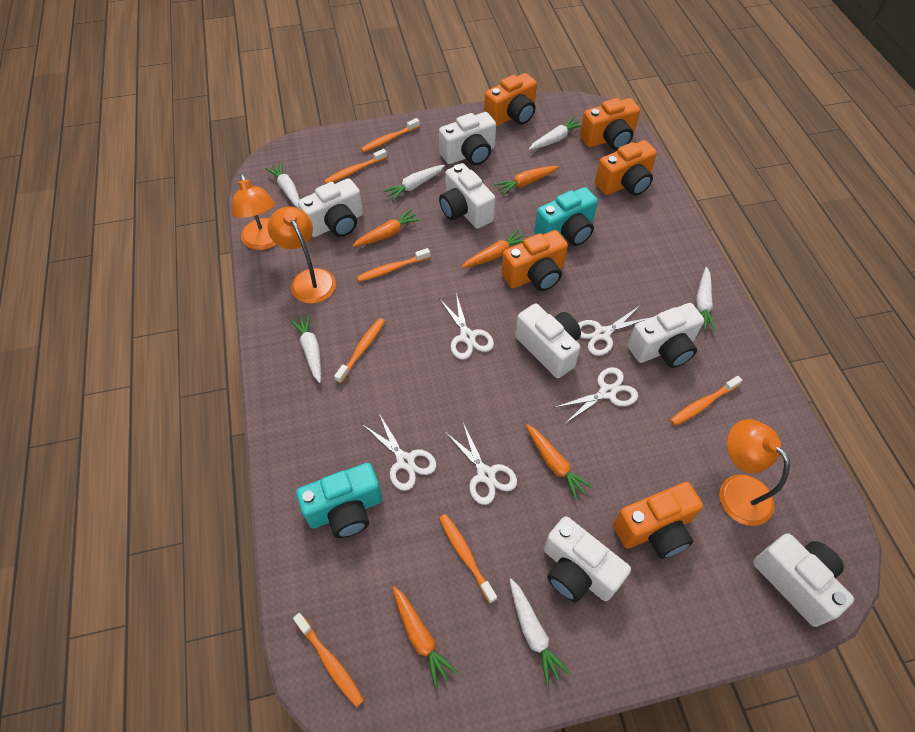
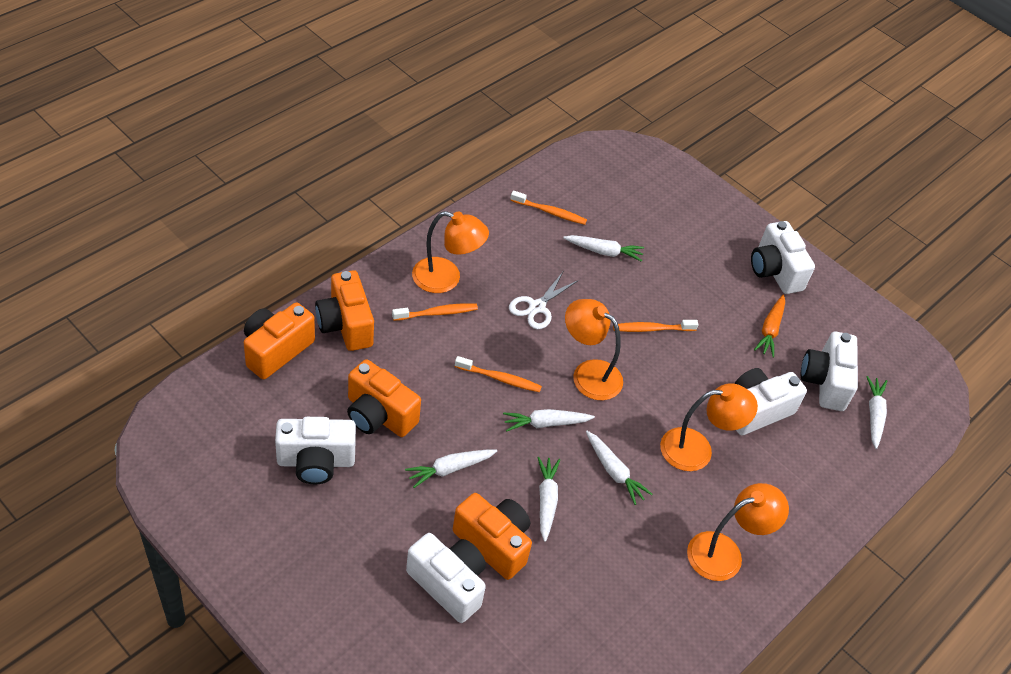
orange camera: [484,73,537,126] [501,230,568,291] [580,98,640,150] [595,140,657,196] [613,482,703,559] = 5 -> [244,302,315,379] [315,270,374,351] [347,359,421,437] [453,493,532,580] = 4
orange carrot: [352,209,421,247] [392,586,458,688] [462,229,524,268] [494,166,559,196] [526,424,594,500] = 5 -> [754,295,785,357] = 1
orange lamp: [232,173,276,250] [267,206,336,304] [719,419,790,526] = 3 -> [412,211,489,293] [565,299,623,400] [660,383,758,471] [687,483,789,581] = 4
orange toothbrush: [293,613,364,707] [324,149,387,184] [334,318,385,383] [357,248,430,282] [361,118,420,153] [439,514,497,603] [670,376,742,426] = 7 -> [392,303,478,321] [455,356,542,392] [510,191,587,225] [613,320,699,332] = 4
turquoise camera: [296,463,382,538] [534,187,598,246] = 2 -> none = 0
white camera: [298,178,363,237] [439,112,496,165] [439,163,495,229] [515,304,581,378] [544,516,631,602] [628,303,704,368] [753,533,854,627] = 7 -> [275,417,356,484] [406,533,486,623] [734,368,807,435] [751,221,815,294] [801,332,858,411] = 5
white scissors: [362,414,436,491] [439,293,494,360] [446,423,517,505] [554,367,638,423] [578,306,649,356] = 5 -> [509,272,579,329] = 1

